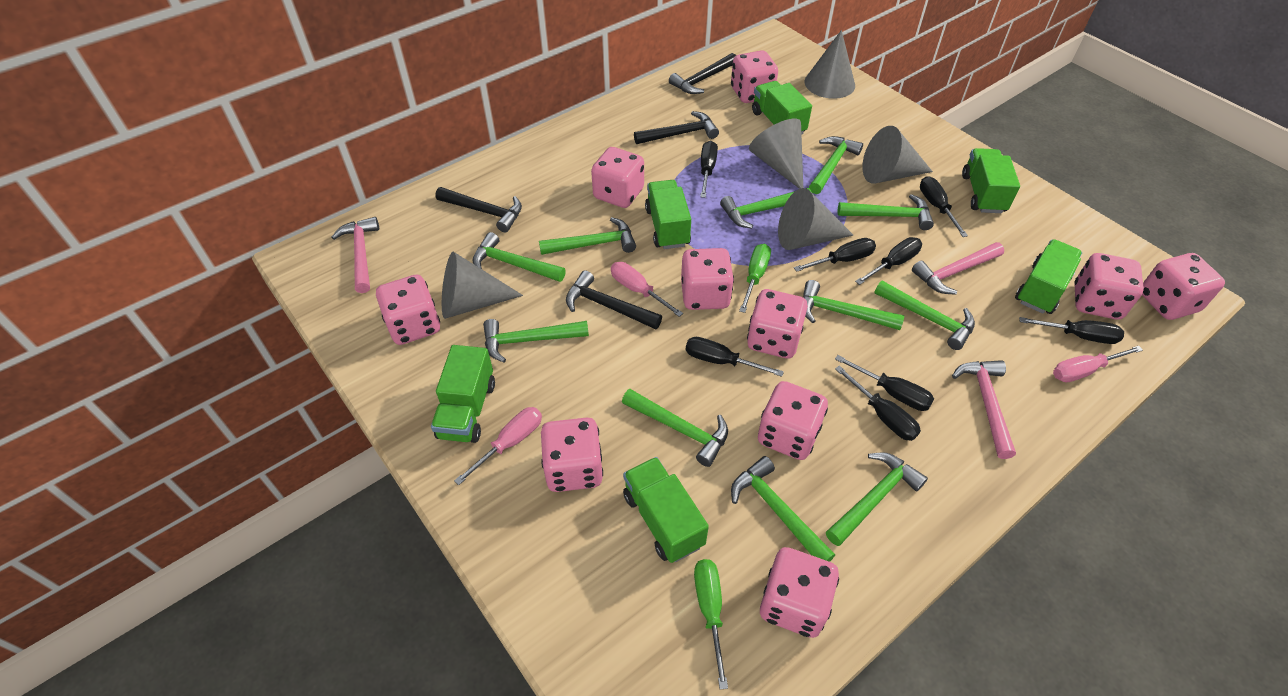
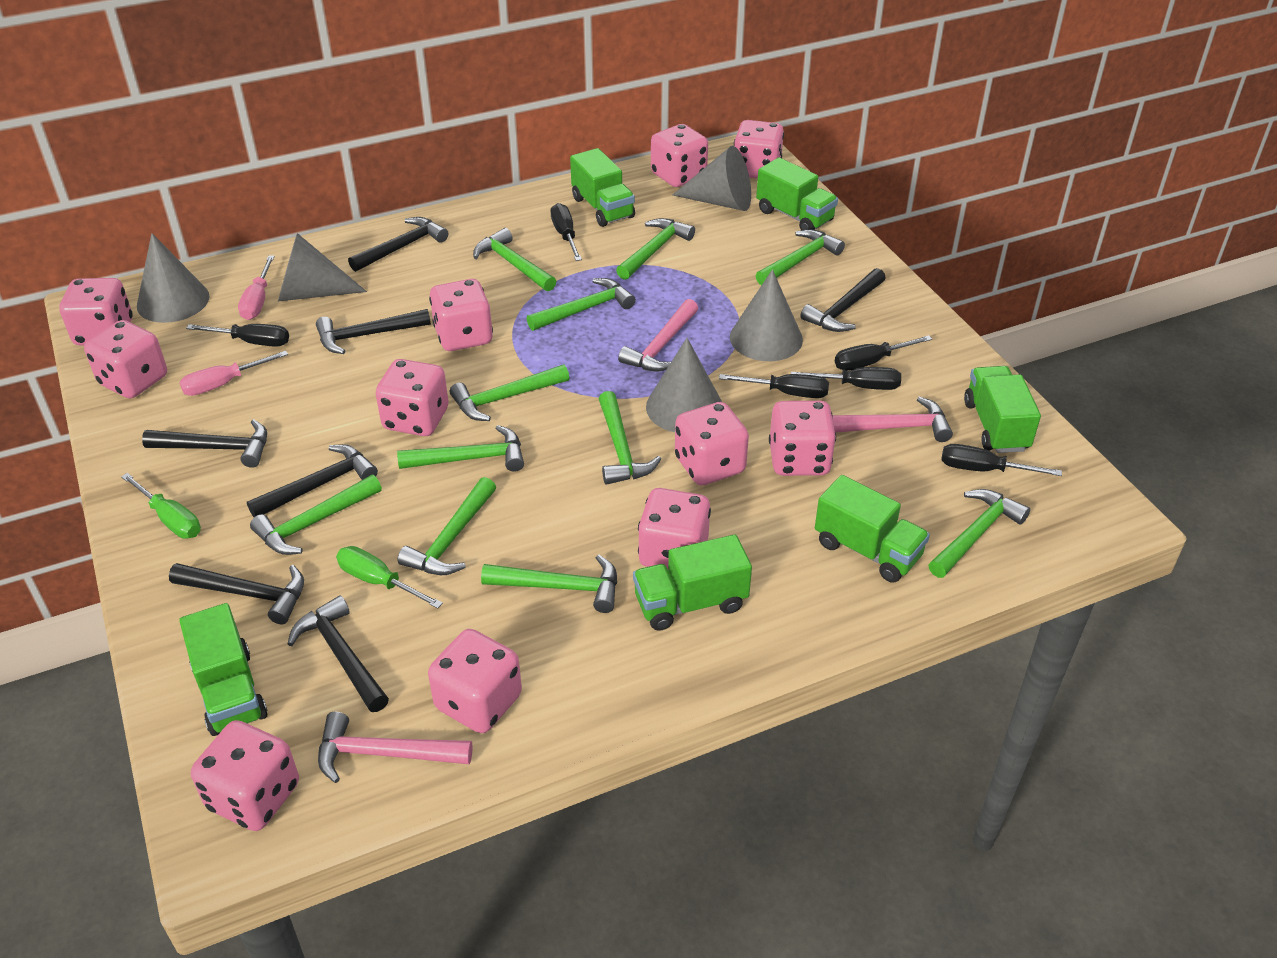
black hammer: [435,187,522,232] [566,271,662,329] [634,111,719,144] [669,53,736,94] = 4 -> [142,419,267,468] [169,563,304,625] [247,444,378,517] [287,595,389,712] [316,309,431,354] [348,217,448,272] [800,268,886,332] = 7
black screwdriver: [685,337,784,377] [700,141,718,198] [794,238,876,272] [835,355,934,411] [835,365,921,441] [855,237,922,285] [920,176,968,237] [1019,317,1124,344] = 8 -> [186,324,289,347] [551,203,582,261] [719,374,829,398] [791,367,901,390] [835,335,932,371] [941,444,1062,476] = 6
pink dice: [376,275,440,345] [541,418,603,492] [591,147,644,208] [681,248,734,310] [731,50,778,103] [747,289,808,358] [758,381,828,460] [760,547,839,638] [1074,253,1144,320] [1142,253,1225,320] = 10 -> [59,278,133,346] [84,320,167,398] [191,720,299,831] [376,359,449,436] [428,629,522,733] [429,279,493,351] [638,488,711,569] [651,124,708,187] [675,402,749,485] [734,120,784,179] [769,401,836,476] = 11
pink screwdriver: [454,407,542,485] [611,262,683,317] [1053,346,1143,382] = 3 -> [179,350,288,396] [238,255,275,320] = 2

